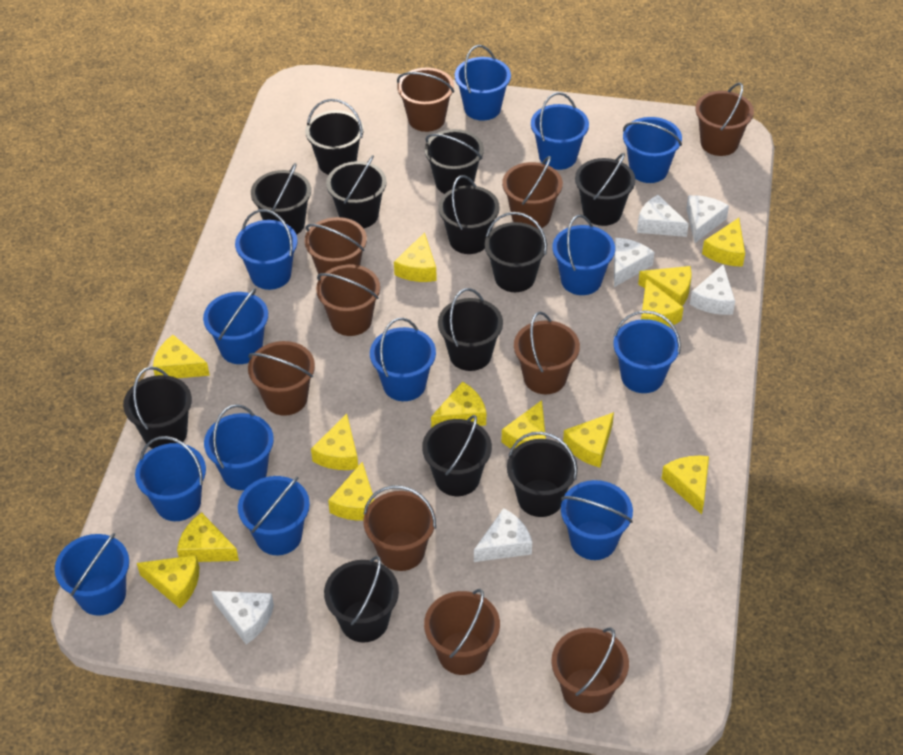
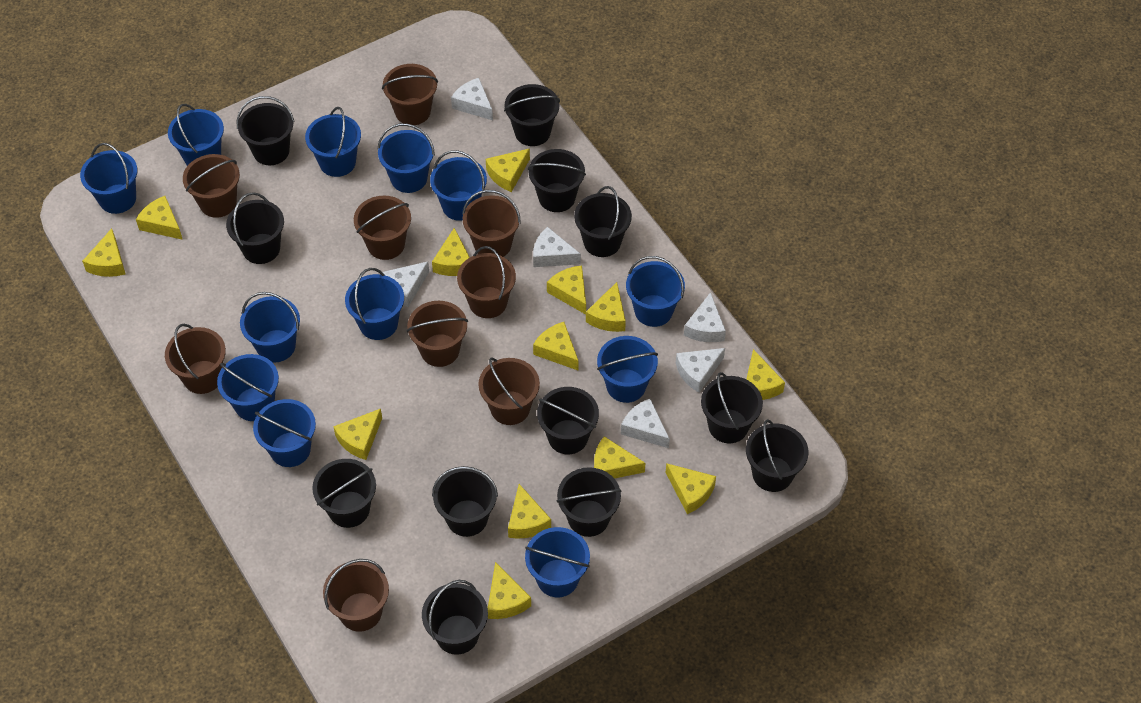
blue bucket: [55,533,129,616] [135,436,206,521] [203,288,268,364] [204,404,274,490] [235,209,297,290] [238,476,310,555] [370,318,436,401] [455,45,511,121] [531,92,589,170] [553,215,615,295] [561,480,633,560] [613,310,681,393] [623,117,682,183] = 13 -> [80,143,137,214] [168,104,224,166] [217,354,279,421] [240,292,300,362] [253,399,316,467] [305,107,361,177] [345,268,404,340] [378,123,435,193] [430,150,487,221] [525,527,590,597] [597,336,658,403] [626,256,685,327] = 12
brown bucket: [248,341,315,416] [305,217,367,277] [316,264,380,336] [363,485,436,571] [397,68,454,132] [424,589,500,675] [502,156,563,229] [514,311,580,394] [551,627,629,713] [695,83,754,156] = 10 -> [165,324,226,394] [183,154,240,218] [323,559,389,632] [354,196,411,260] [382,64,438,125] [407,301,468,367] [457,246,516,318] [462,190,521,257] [478,357,540,425] = 9

